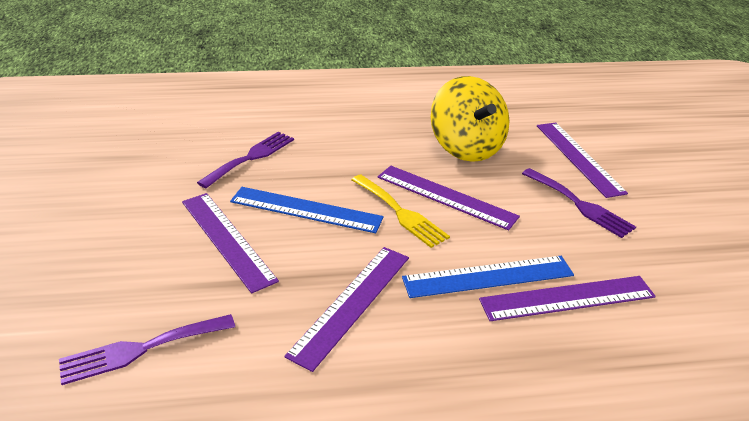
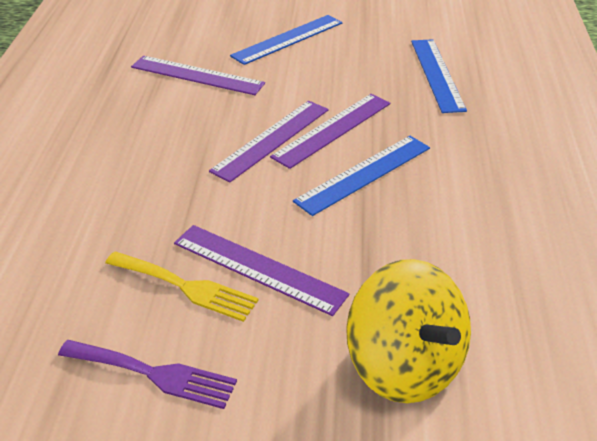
blue ruler: [230,187,384,233] [402,256,574,298] = 2 -> [230,15,342,65] [293,136,430,216] [411,39,467,113] = 3
purple fork: [59,314,235,385] [197,132,294,188] [522,168,636,238] = 3 -> [58,340,237,409] = 1
purple ruler: [182,193,279,293] [284,247,409,372] [378,166,520,230] [479,276,656,321] [537,123,628,198] = 5 -> [131,56,265,95] [174,225,349,316] [209,101,329,183] [270,94,390,169] = 4

